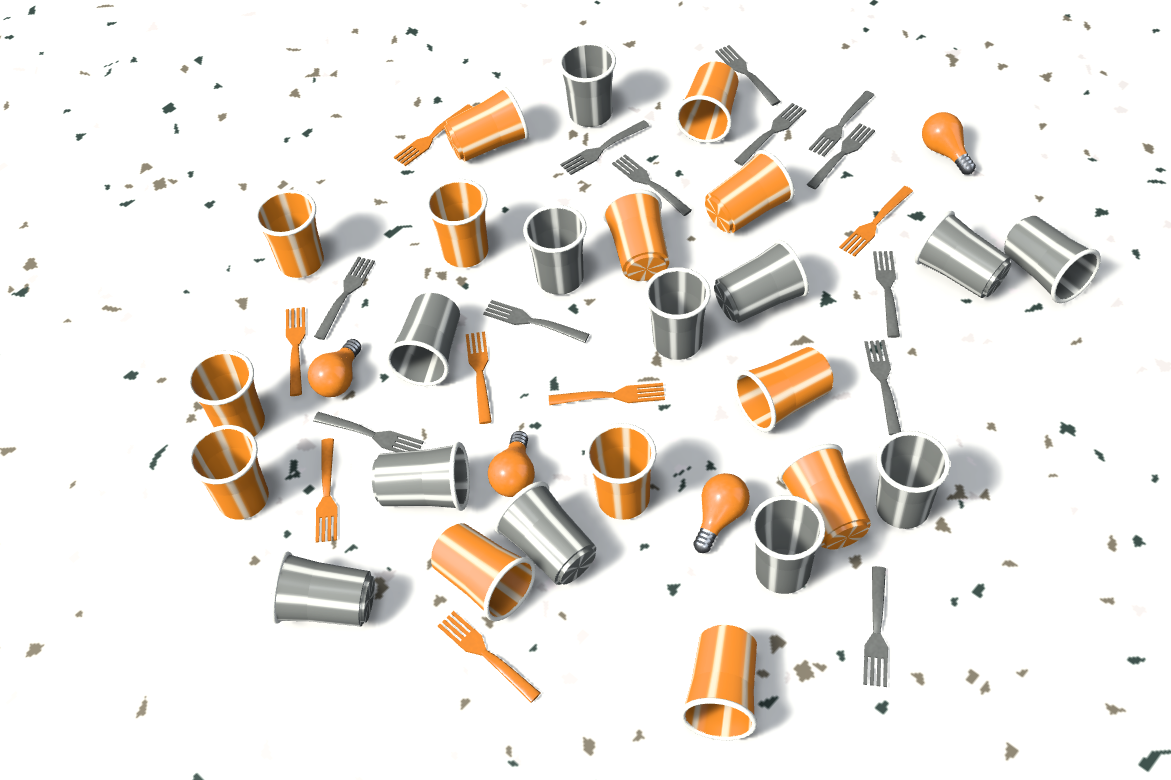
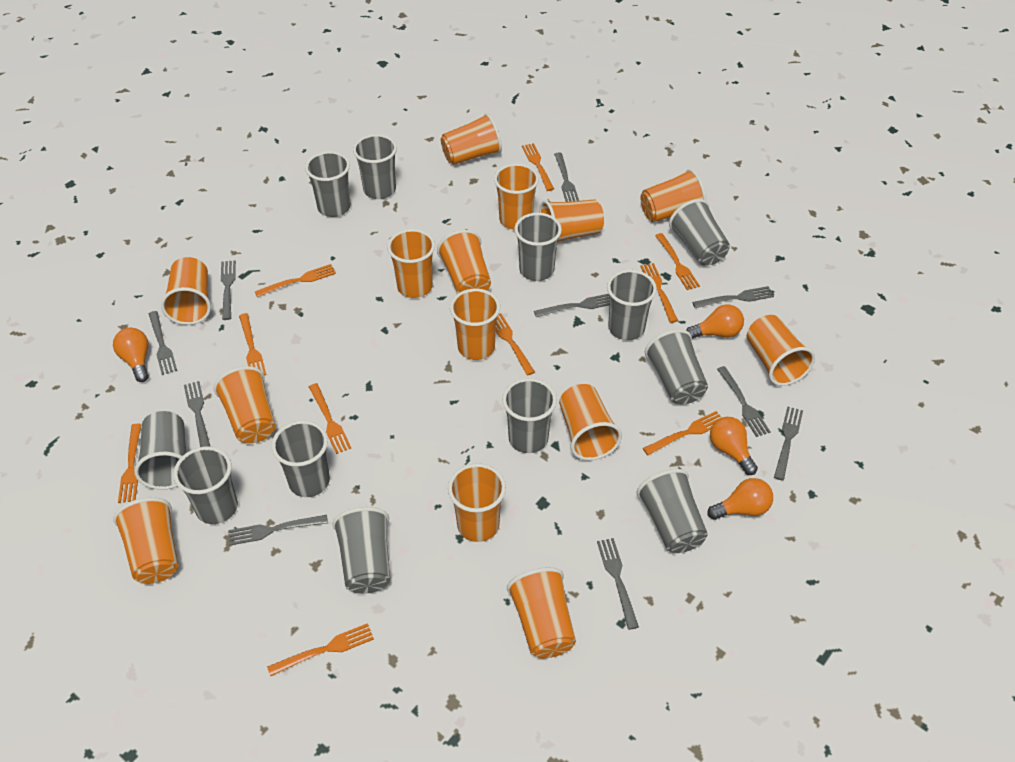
grey fork: [313,412,424,452] [314,257,375,340] [483,300,589,343] [560,120,649,175] [612,154,692,216] [715,45,781,106] [734,103,806,166] [807,124,875,189] [809,91,874,157] [863,566,888,687] [864,340,901,435] [873,251,900,338] = 12 -> [149,311,177,375] [184,381,211,447] [221,260,236,320] [228,515,328,546] [534,294,610,317] [554,153,579,202] [597,538,639,630] [692,286,774,308] [717,366,771,437] [774,407,803,481] = 10
orange cup: [187,350,265,437] [187,425,269,520] [254,189,324,278] [425,179,488,268] [431,523,536,621] [444,87,529,161] [585,423,656,520] [602,189,669,281] [675,61,738,143] [680,625,757,740] [705,150,795,233] [734,347,833,432] [778,444,871,550] = 13 -> [113,497,178,584] [161,257,211,325] [214,366,276,443] [387,229,435,298] [437,230,491,294] [441,113,502,165] [448,463,506,542] [450,289,500,360] [494,163,539,230] [507,567,576,659] [539,200,604,242] [559,384,622,460] [641,169,706,222] [747,315,815,386] = 14
orange fork: [286,307,306,396] [316,438,338,543] [394,104,472,166] [438,611,540,702] [466,332,492,424] [549,383,665,405] [839,186,913,257] = 7 -> [118,424,142,503] [239,313,266,376] [255,264,336,297] [267,623,374,677] [309,383,351,454] [496,313,535,375] [522,143,554,191] [640,263,678,323] [643,411,722,455] [655,233,700,290] = 10

